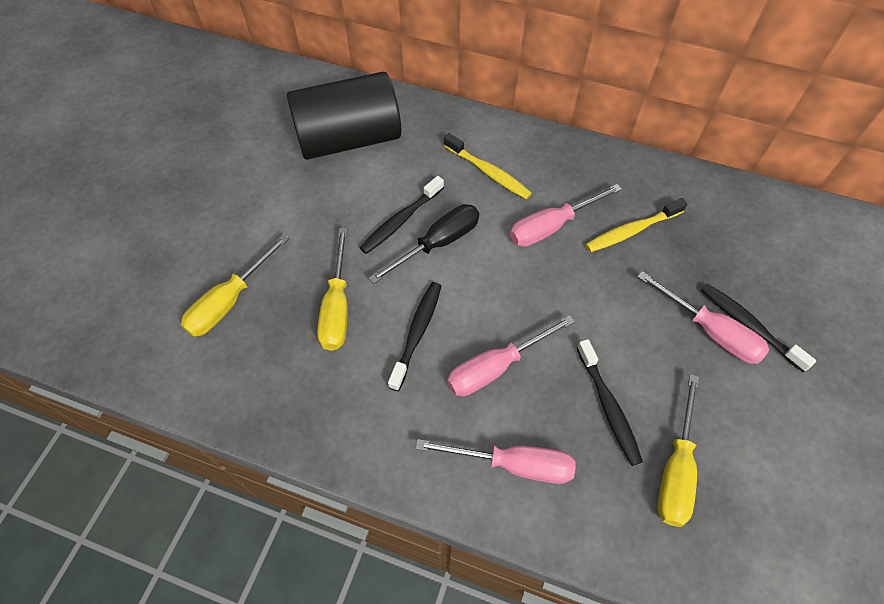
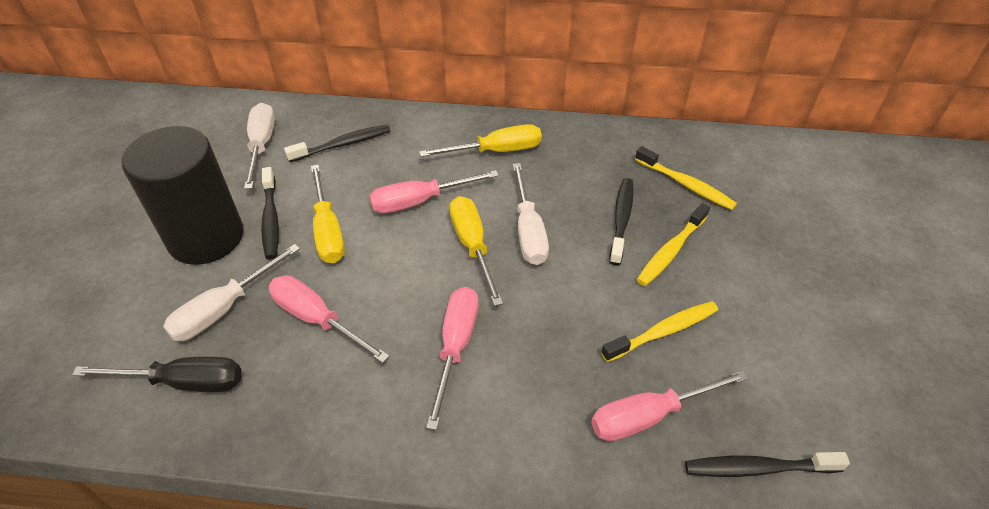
white screwdriver: none = 0 -> [163,244,300,342] [244,103,275,189] [513,163,549,265] = 3
yellow toothbrush: [444,133,532,199] [585,198,687,252] = 2 -> [601,301,718,362] [635,146,737,210] [636,203,710,286] = 3

